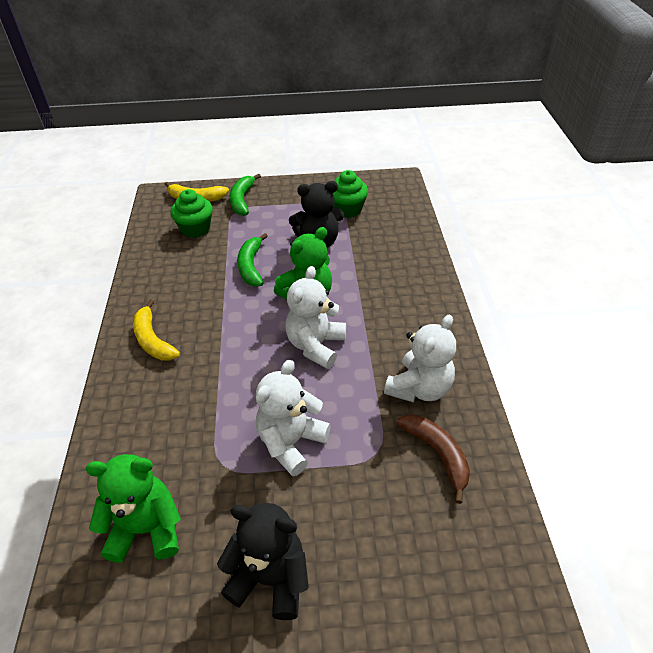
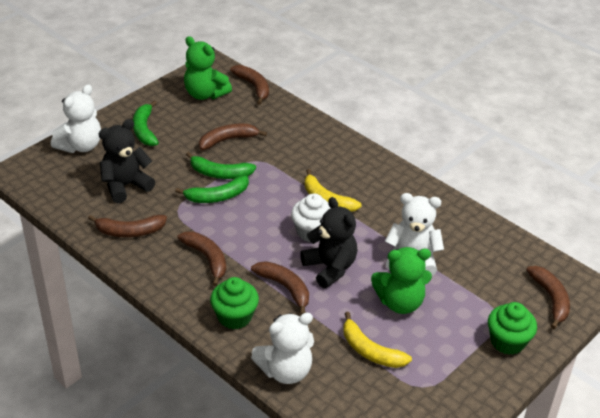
brown banana: [396,415,470,504] = 1 -> [88,215,167,237] [177,231,226,286] [199,124,267,150] [230,65,269,105] [251,261,309,315] [526,266,570,329] = 6
green banana: [229,174,261,216] [237,233,268,287] = 2 -> [133,100,159,146] [175,175,249,203] [186,152,256,179] = 3
white cupcake: none = 0 -> [291,193,330,242] = 1

